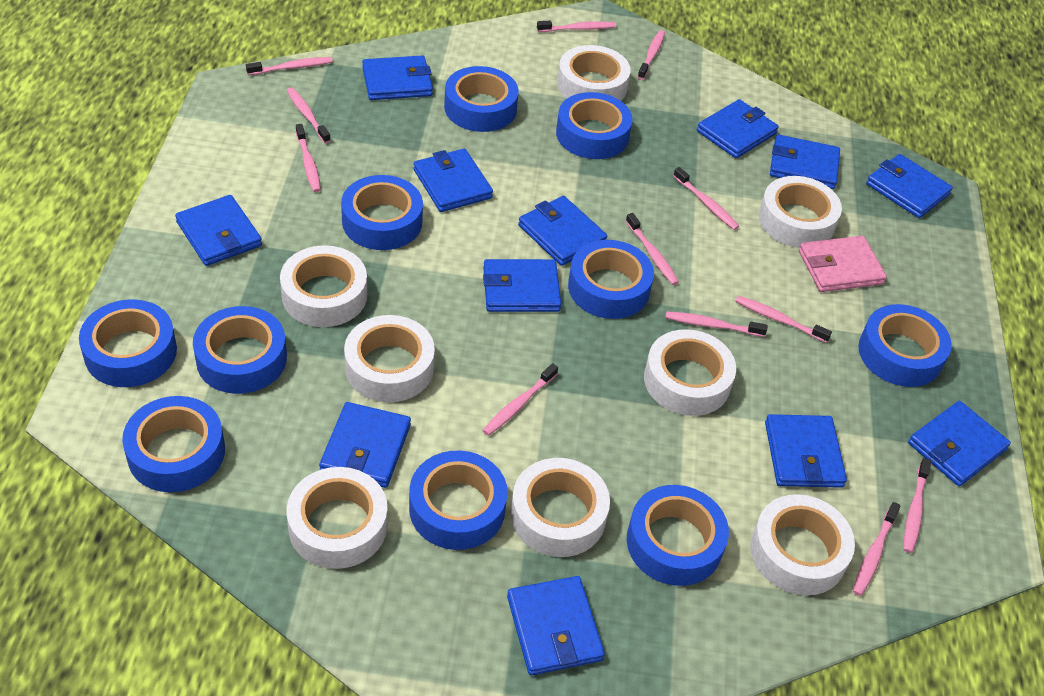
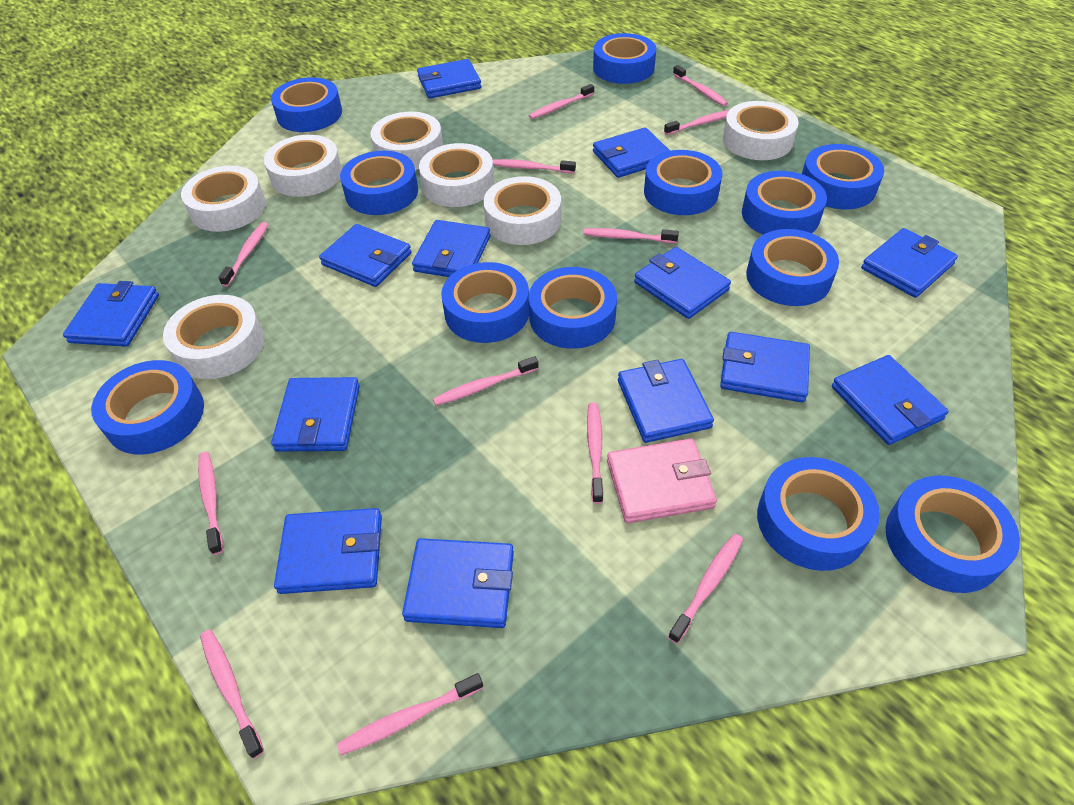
blue tape: [79,299,177,387] [122,396,225,492] [193,306,287,394] [341,175,423,250] [409,451,508,550] [444,66,519,132] [556,92,633,159] [568,240,654,319] [627,485,729,586] [858,304,952,387] = 10 -> [91,360,204,454] [271,77,342,132] [340,151,418,215] [441,262,529,343] [529,267,617,349] [593,33,656,84] [644,150,722,215] [742,171,827,235] [746,229,839,306] [757,457,880,571] [802,144,884,209] [886,476,1020,593] = 12
blue wallet: [175,195,262,266] [319,402,411,488] [362,55,433,100] [413,149,493,212] [483,259,561,312] [507,576,605,675] [518,196,607,266] [697,99,779,158] [765,414,847,488] [770,135,840,189] [866,154,953,218] [908,401,1011,486] = 12 -> [63,281,159,347] [271,377,360,452] [274,508,382,594] [319,224,412,287] [402,538,514,628] [412,220,490,277] [417,59,481,98] [593,127,670,178] [618,359,714,443] [634,247,731,319] [720,332,810,402] [832,355,949,445] [861,228,958,298] = 13
white tape: [280,245,367,327] [287,467,388,569] [344,315,435,402] [511,458,610,557] [557,45,631,101] [644,329,736,416] [750,494,855,595] [759,176,842,248] = 8 -> [163,295,264,379] [181,166,266,232] [264,135,342,197] [371,112,443,170] [419,143,494,207] [483,176,561,245] [723,101,799,160] = 7

